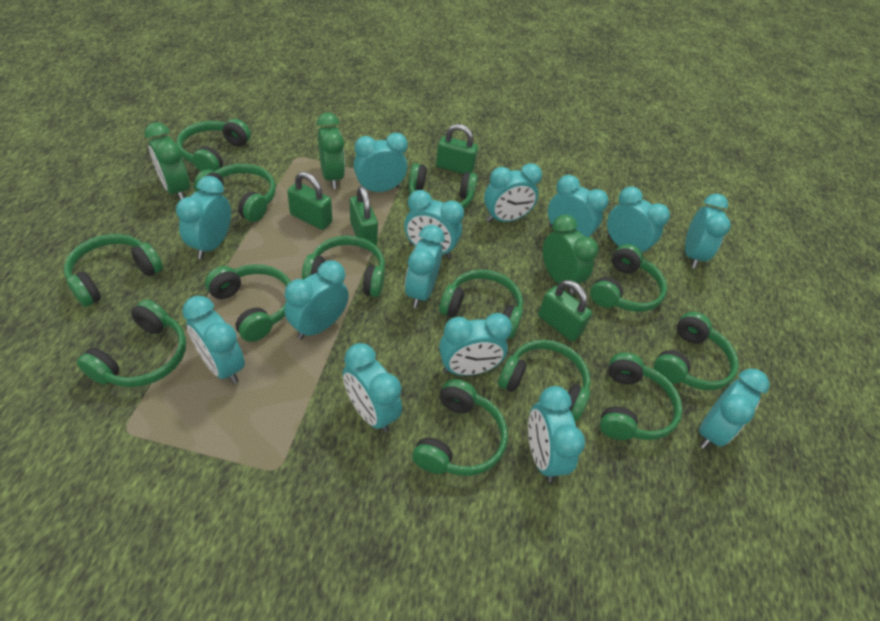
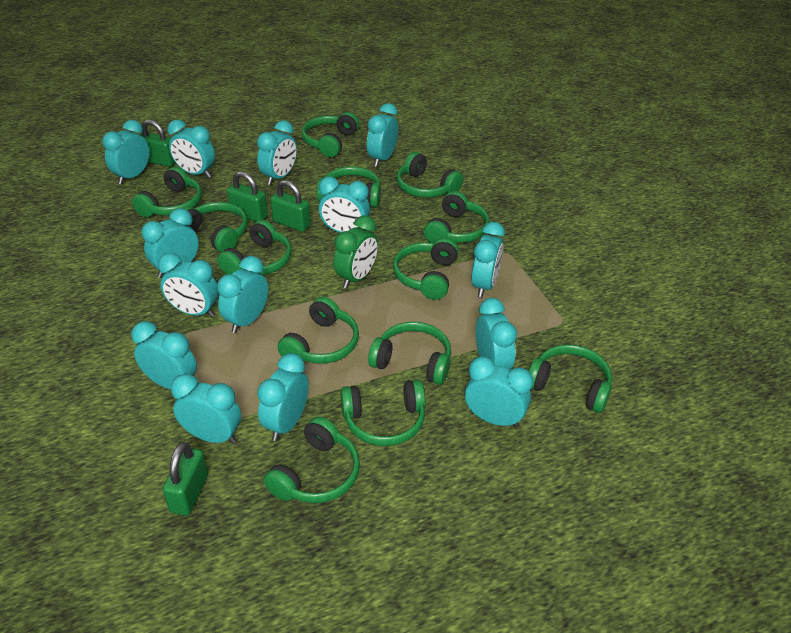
green clock: [144,122,190,200] [317,113,345,189] [543,215,598,294] = 3 -> [334,215,378,288] = 1

